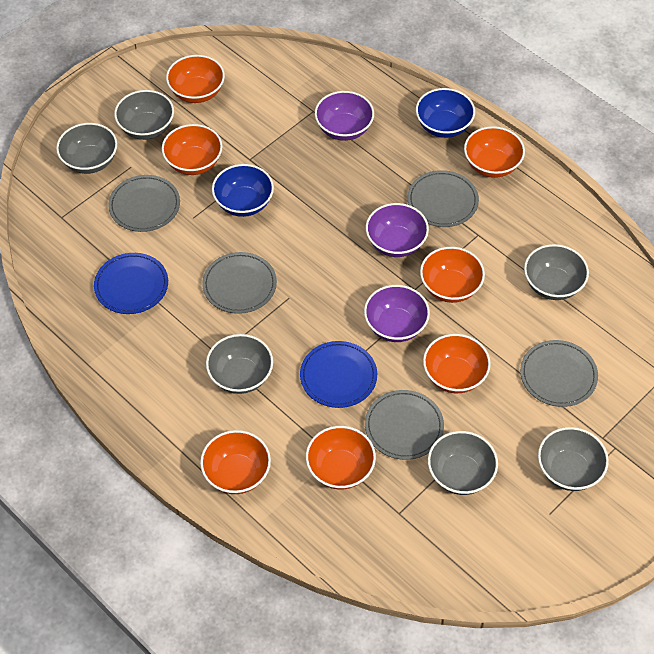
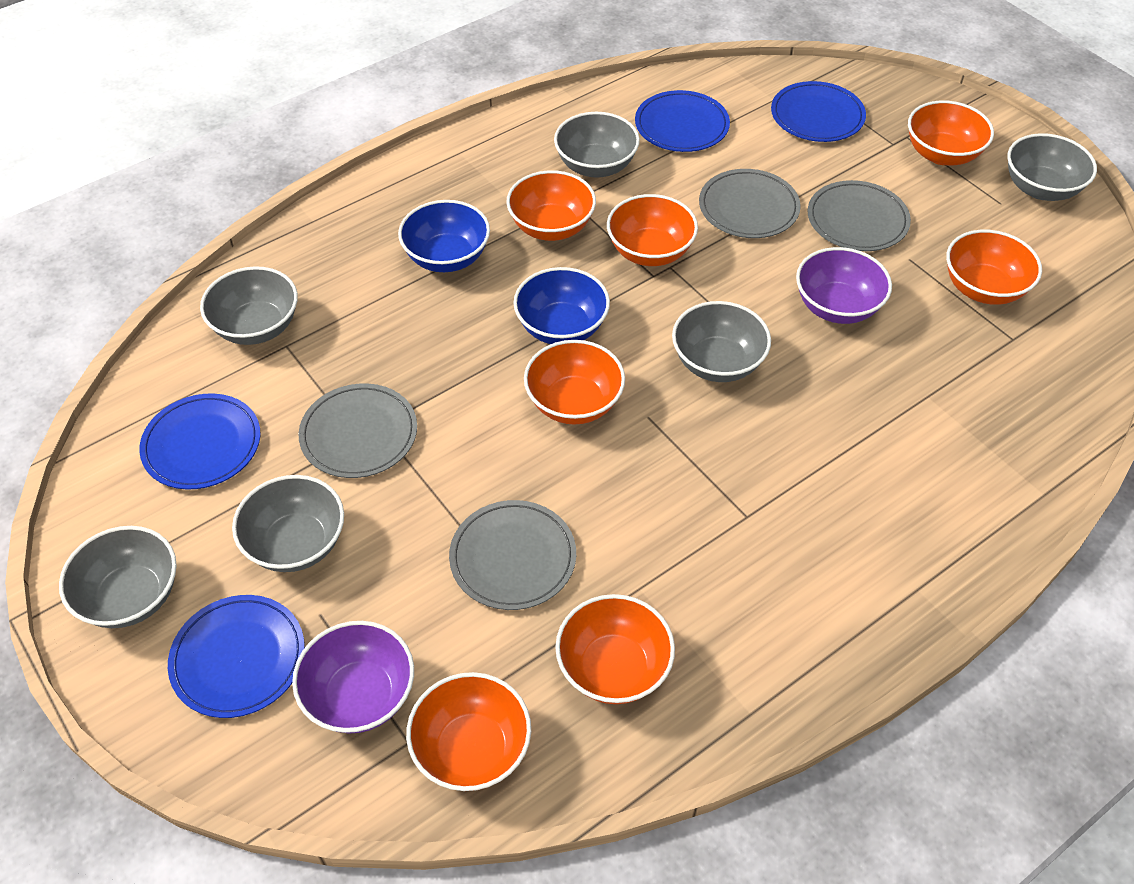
blue plate: [94,253,168,314] [300,341,377,408] = 2 -> [139,393,261,489] [168,595,305,718] [635,90,730,152] [771,81,866,142] = 4
grey plate: [108,175,180,232] [202,252,277,314] [365,390,444,460] [407,170,479,227] [520,340,598,407] = 5 -> [298,383,417,478] [449,500,576,610] [699,169,801,238] [808,180,911,251] = 4
purple bowl: [315,91,374,141] [364,285,430,342] [366,203,429,257] = 3 -> [292,621,414,734] [796,247,892,324] = 2

